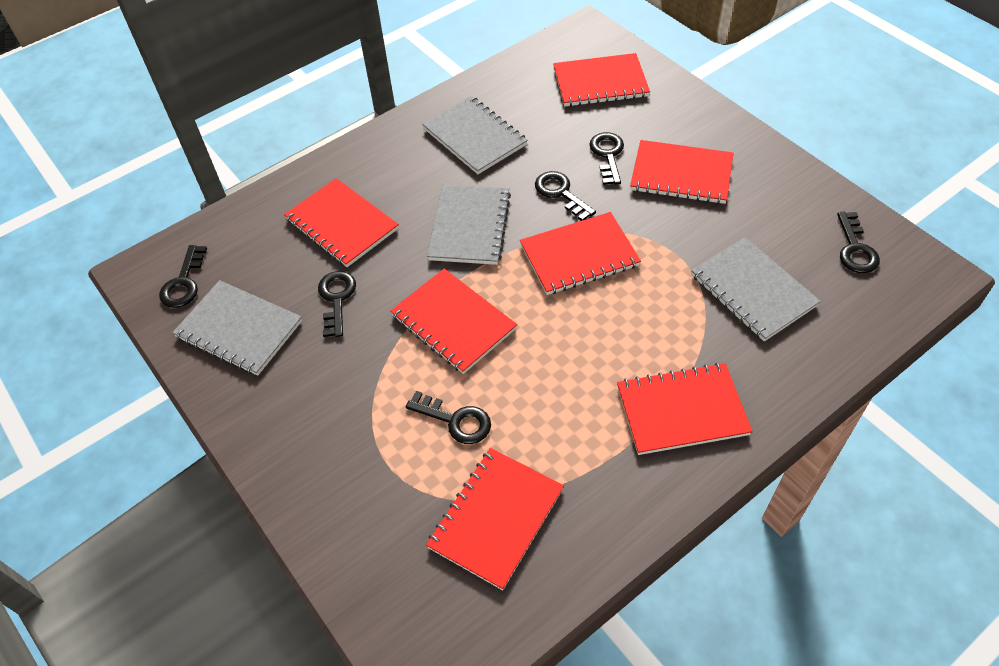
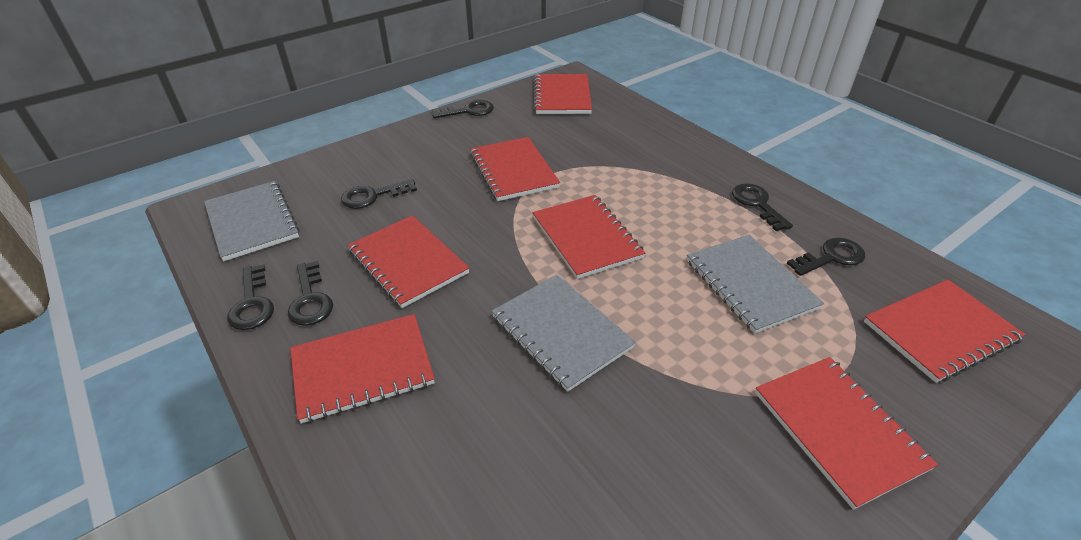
grey notebook: [172,280,302,376] [422,96,528,174] [427,185,511,265] [691,237,821,341] = 4 -> [204,181,300,261] [491,275,636,392] [687,235,824,334] = 3

